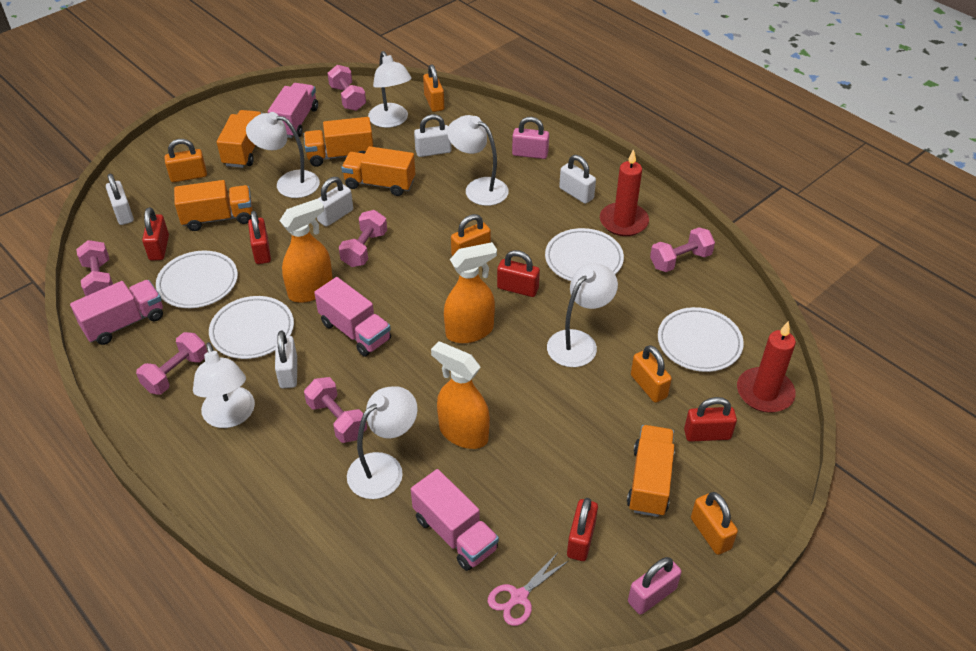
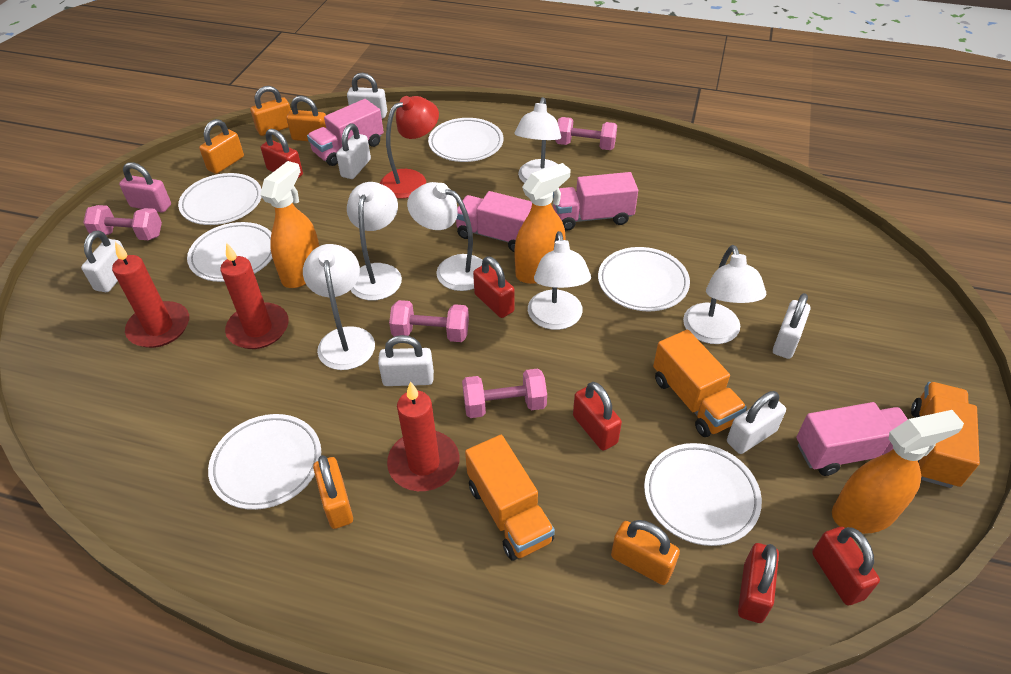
orange truck: [174,180,253,231] [217,110,263,168] [304,117,373,167] [341,146,415,196] [627,425,675,517] = 5 -> [465,435,555,561] [653,330,747,437] [911,382,980,488] = 3
pink dumbbell: [76,240,113,296] [136,332,207,395] [304,377,367,443] [328,65,366,111] [339,210,387,267] [650,227,715,272] = 6 -> [83,205,162,240] [389,300,469,342] [462,369,547,418] [556,117,617,150] = 4
pink padlock: [512,117,549,159] [628,557,681,615] = 2 -> [119,162,171,213] = 1
pink scissors: [488,554,568,626] = 1 -> none = 0
red candle: [600,149,649,236] [737,321,796,413] = 2 -> [112,242,189,348] [220,243,289,349] [387,381,459,491] = 3
red lamp: none = 0 -> [380,96,439,199] = 1
white padlock: [106,174,134,225] [275,331,297,388] [317,177,353,227] [414,114,452,157] [559,155,596,204] = 5 -> [81,230,124,292] [336,123,371,179] [347,73,387,119] [378,335,434,386] [727,391,786,454] [773,293,810,359] = 6
white plate: [156,251,238,308] [209,296,294,359] [545,228,624,281] [658,307,744,372] = 4 -> [178,173,262,225] [187,222,272,282] [208,414,321,510] [428,118,503,162] [598,247,690,312] [644,443,762,546] = 6

